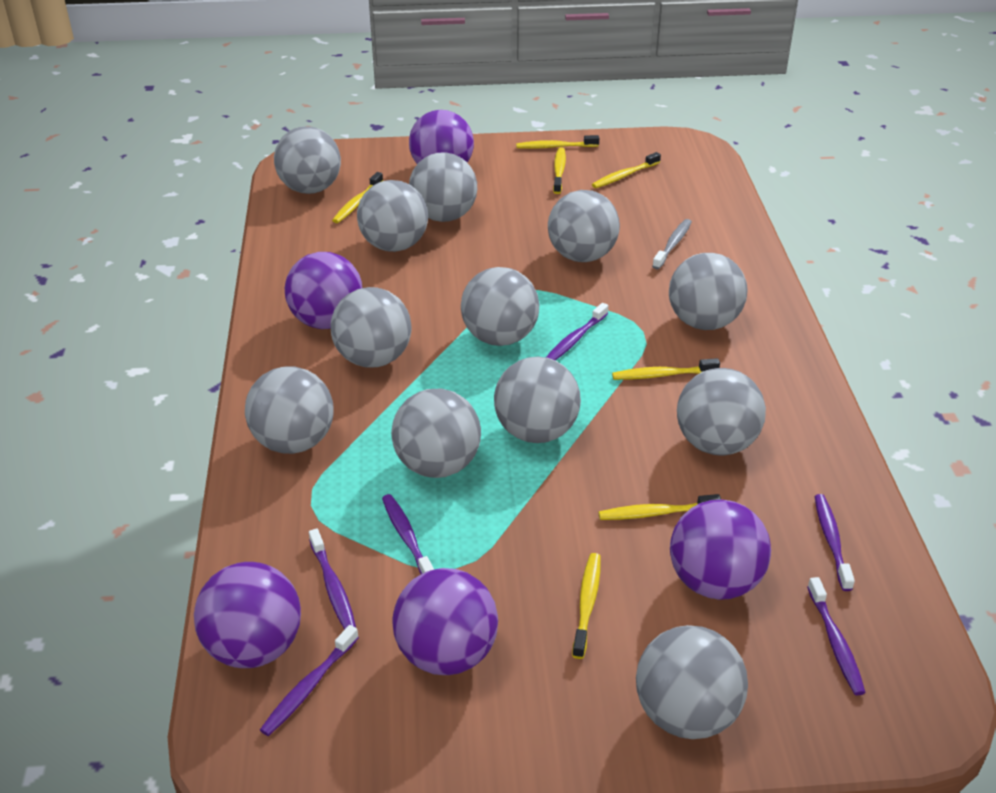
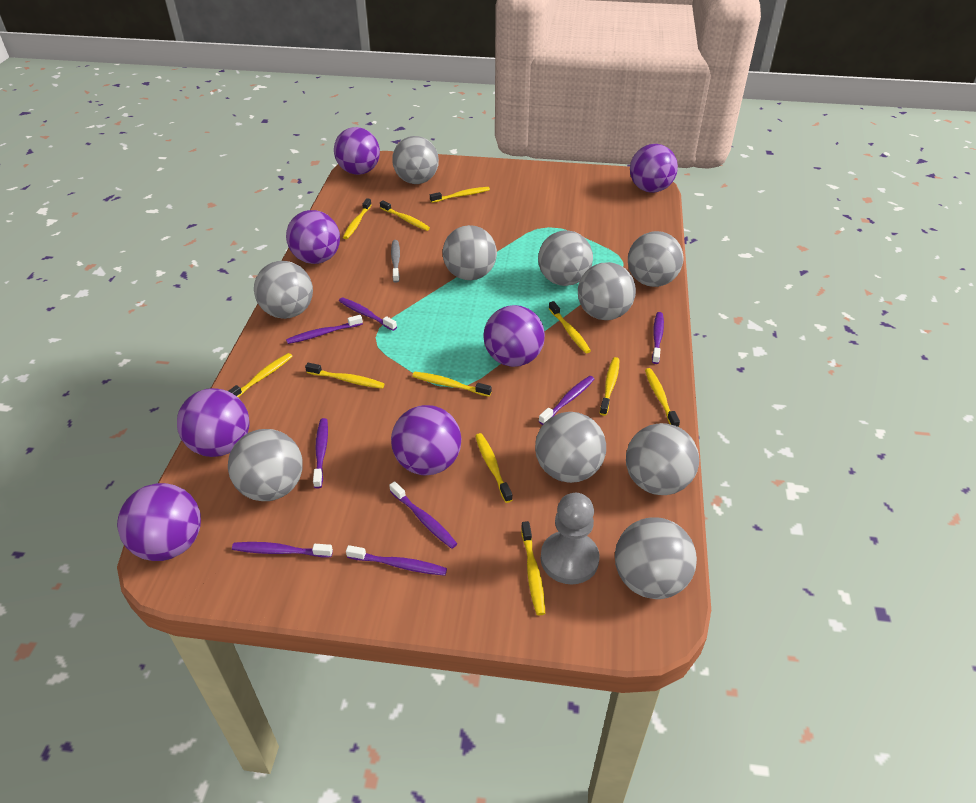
grey ball: [245,366,333,454] [274,126,341,194] [331,287,412,367] [357,180,428,252] [391,389,481,478] [409,152,477,222] [461,267,539,346] [494,356,581,443] [548,190,620,262] [636,625,748,739] [669,253,747,330] [677,368,766,455] = 12 -> [228,429,303,501] [254,261,313,319] [392,136,439,184] [443,225,497,280] [535,412,606,483] [538,230,593,286] [578,262,636,320] [615,518,697,599] [626,423,699,495] [628,231,684,287] = 10
grey pawn: none = 0 -> [541,493,600,584] = 1
purple ball: [194,562,301,668] [285,252,362,329] [392,568,498,675] [409,110,474,164] [670,500,771,600] = 5 -> [117,483,201,561] [177,388,250,457] [286,210,340,264] [334,127,380,175] [391,405,461,475] [483,305,545,367] [630,144,678,193] = 7
purple toothbrush: [260,625,359,736] [309,529,356,630] [382,494,434,574] [546,303,608,360] [807,577,866,696] [815,494,855,591] = 6 -> [232,542,333,557] [286,315,363,344] [313,418,328,489] [339,297,397,331] [346,545,447,576] [389,481,457,549] [539,376,594,425] [652,312,664,364] = 8
yellow toothbrush: [332,172,383,223] [516,135,599,149] [553,147,566,194] [572,553,601,659] [592,152,661,188] [599,494,721,520] [612,358,720,380] = 7 -> [229,353,293,398] [305,363,384,389] [343,198,372,239] [380,200,430,231] [412,372,492,397] [430,187,490,203] [475,433,512,503] [521,521,545,615] [549,301,591,353] [600,357,620,416] [645,368,680,427] = 11

